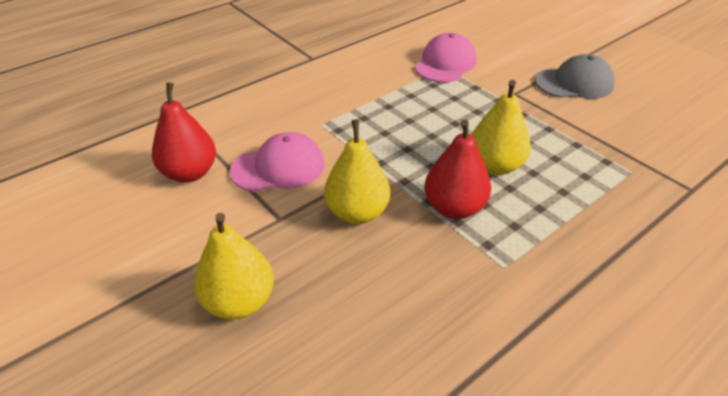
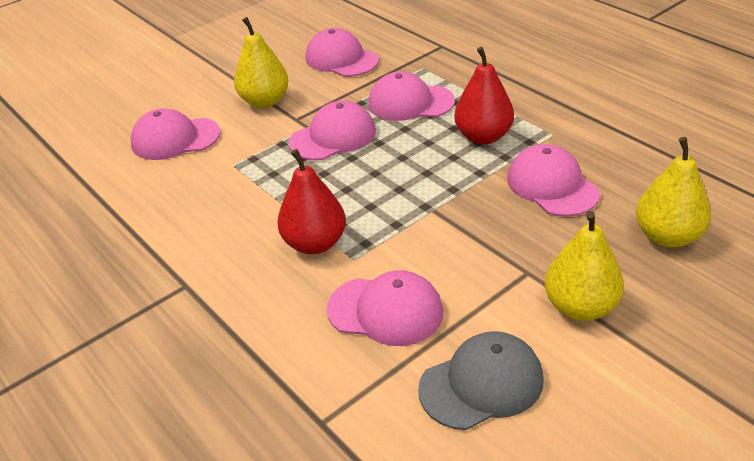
pink cap: [230,132,325,192] [415,33,476,82] = 2 -> [131,108,221,160] [289,100,376,160] [306,28,379,77] [327,270,443,346] [369,71,455,121] [507,144,600,217] = 6

